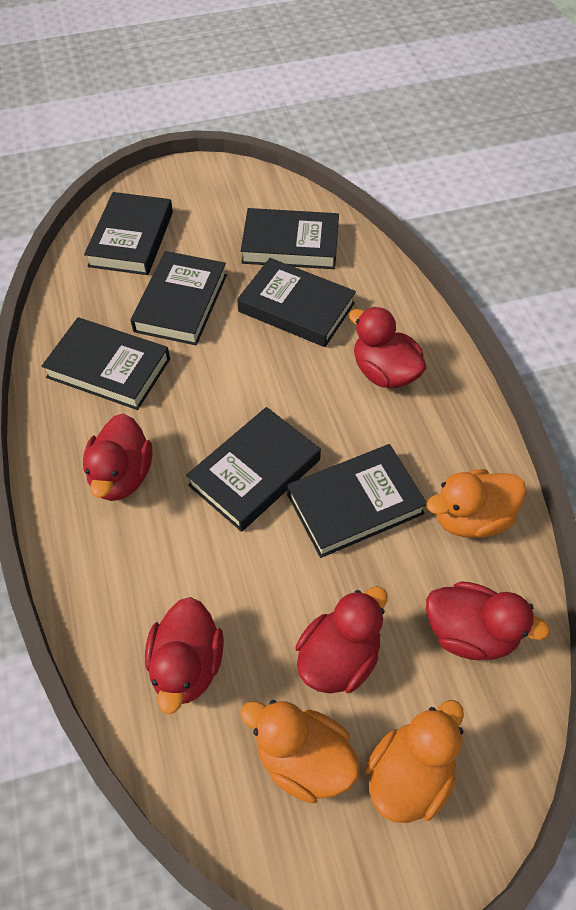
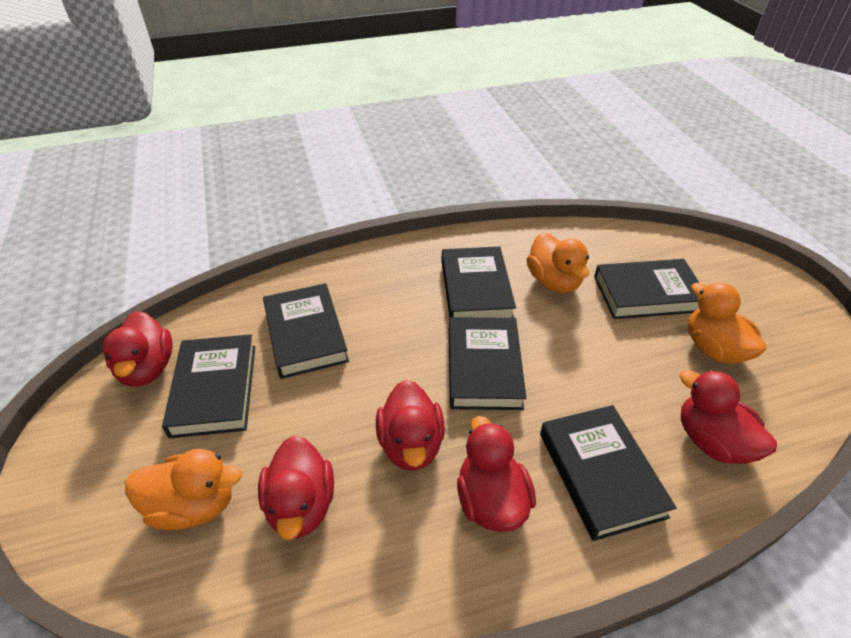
black book: [41,317,170,410] [84,192,173,275] [130,251,227,345] [186,407,321,532] [237,258,356,347] [241,208,339,269] [287,444,427,558] = 7 -> [162,334,255,438] [263,283,349,379] [442,247,516,318] [449,317,526,410] [540,405,677,541] [594,259,700,319] = 6

